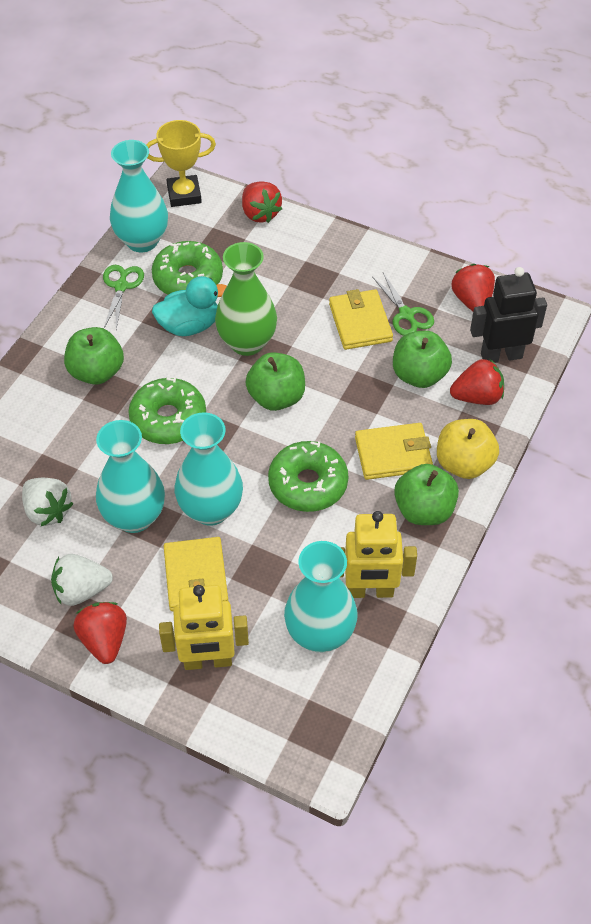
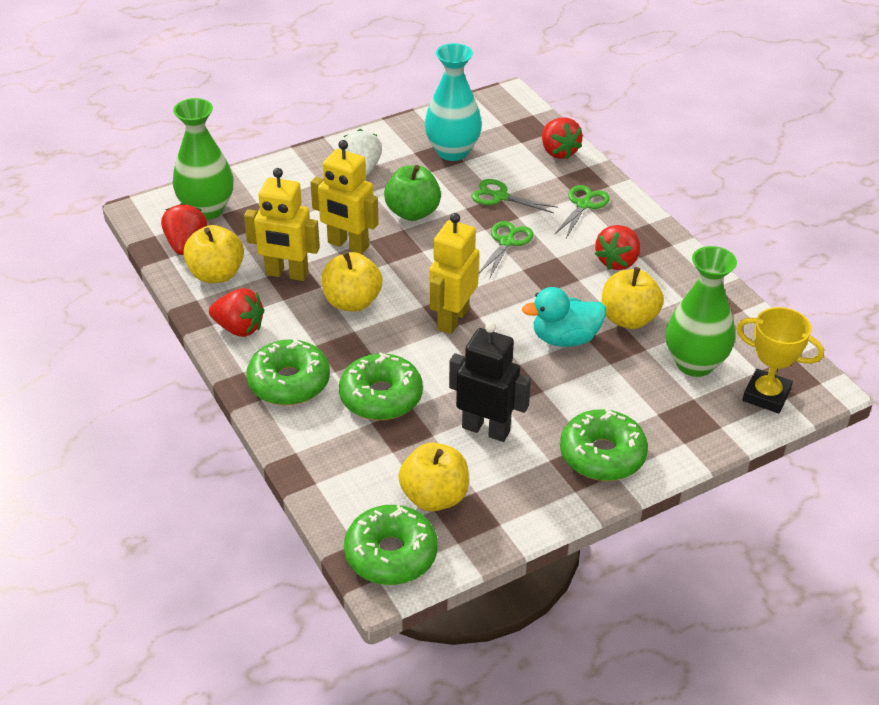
green apple: [64,327,124,385] [245,352,305,411] [393,331,452,388] [394,464,459,525] = 4 -> [384,165,441,221] = 1
green donut: [128,377,206,444] [152,241,223,295] [268,441,348,512] = 3 -> [246,338,330,405] [339,352,423,420] [344,505,438,585] [560,409,648,481] = 4
green scissors: [103,265,144,329] [372,273,434,336] = 2 -> [472,179,558,213] [479,221,533,279] [554,185,610,238] = 3
green vase: [215,242,277,356] = 1 -> [173,98,234,220] [666,246,737,377] = 2
turquoise vase: [96,420,165,533] [110,140,168,252] [174,412,243,526] [284,541,358,652] = 4 -> [425,43,482,161] = 1
white strawberry: [22,478,73,526] [51,554,113,606] = 2 -> [343,129,382,176] = 1
yellow apple: [437,419,499,479] = 1 -> [183,225,244,283] [322,251,383,312] [398,443,469,512] [602,267,664,329] = 4
yellow robot: [159,585,249,670] [340,511,417,598] = 2 -> [244,168,320,281] [310,140,379,254] [429,213,479,334] = 3
yellow wallet: [164,537,228,611] [329,289,393,350] [355,423,433,480] = 3 -> none = 0

